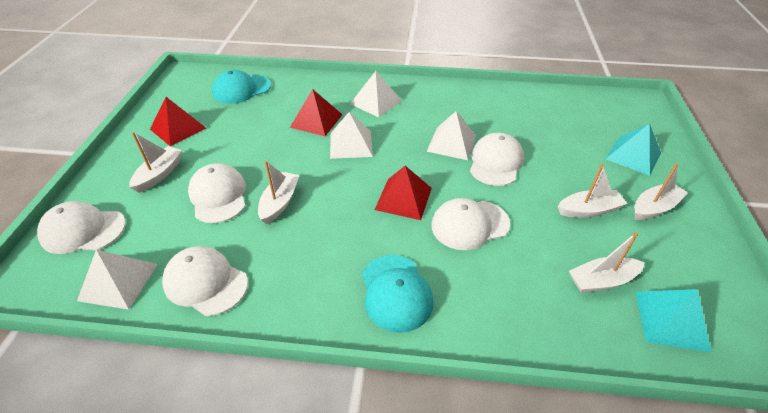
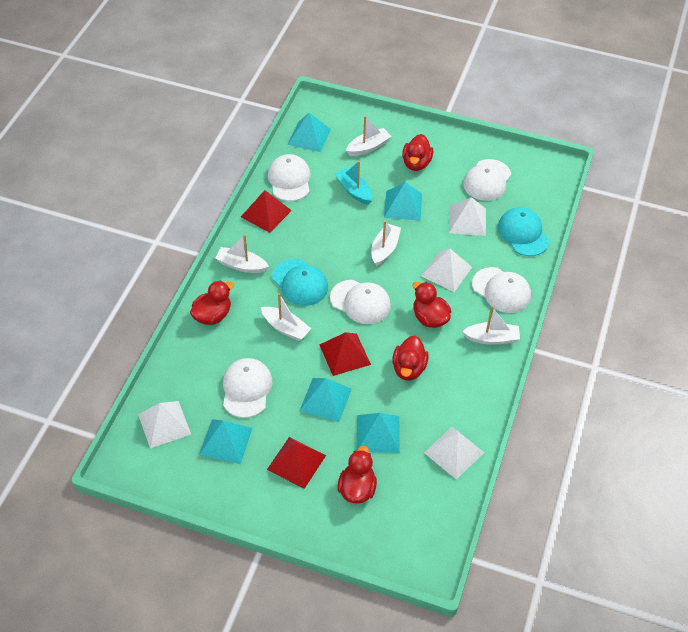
red duck: none = 0 -> [190,280,234,325] [337,445,377,504] [392,336,429,381] [402,134,433,171] [413,282,451,328] = 5
turquoise boat: none = 0 -> [335,161,372,205] = 1
turquoise pyramid: [606,123,661,176] [635,289,711,353] = 2 -> [199,419,253,464] [288,113,331,152] [300,378,352,422] [357,413,400,453] [384,182,422,221] = 5

